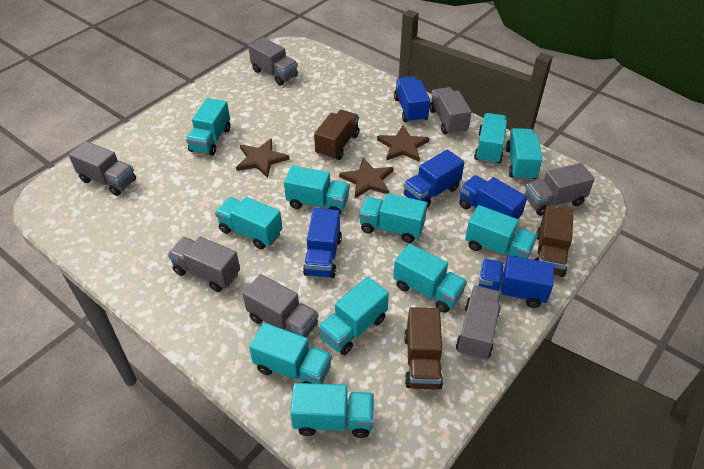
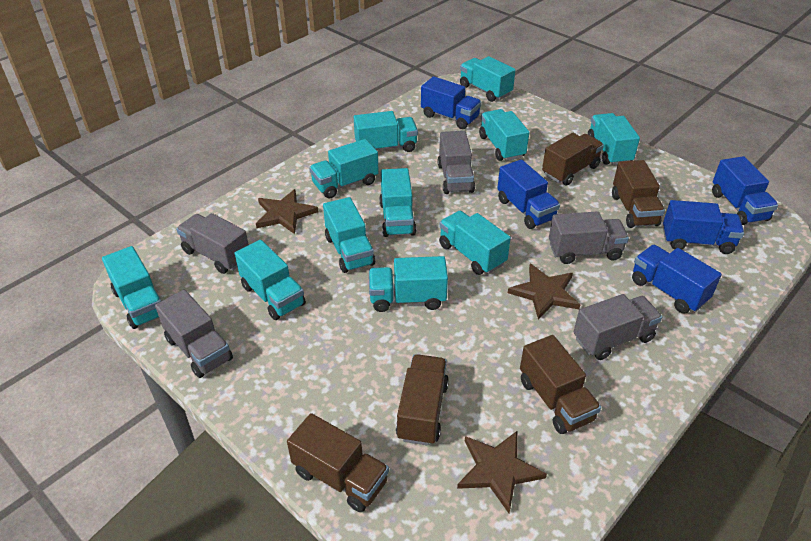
brown truck: [314,110,359,160] [404,307,443,389] [535,206,574,277] = 3 -> [287,413,389,512] [396,354,449,446] [520,335,601,434] [542,133,604,185] [612,160,665,228] = 5
grey truck: [69,141,136,196] [168,237,240,292] [243,274,319,338] [248,37,298,85] [430,87,471,135] [456,286,501,360] [524,163,595,216] = 7 -> [155,290,233,378] [176,213,249,274] [438,131,475,194] [549,211,629,264] [574,294,662,360] = 5

